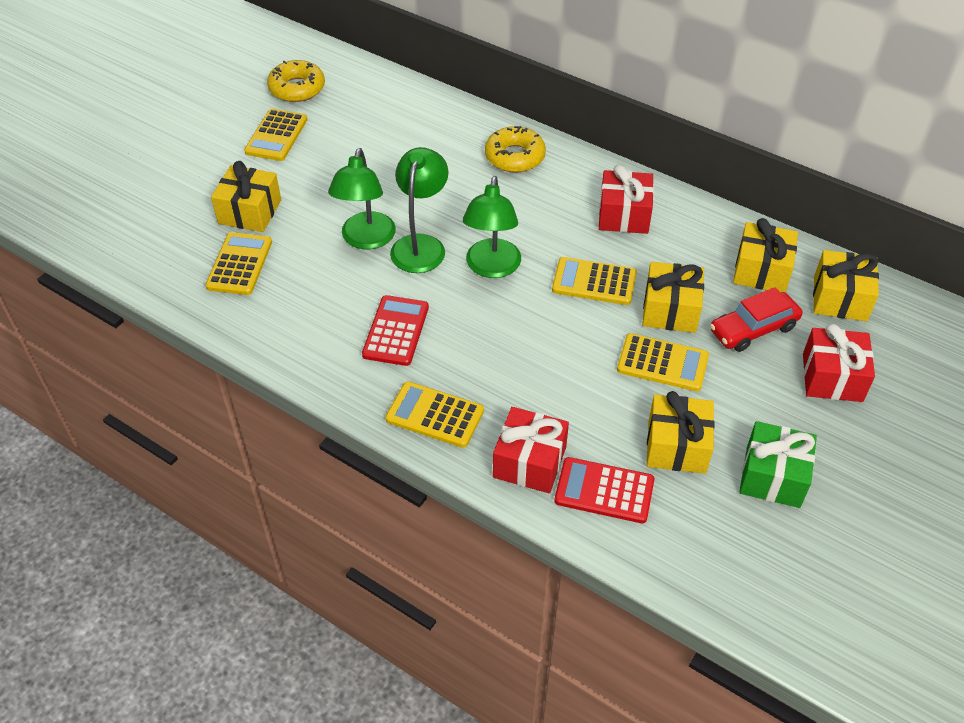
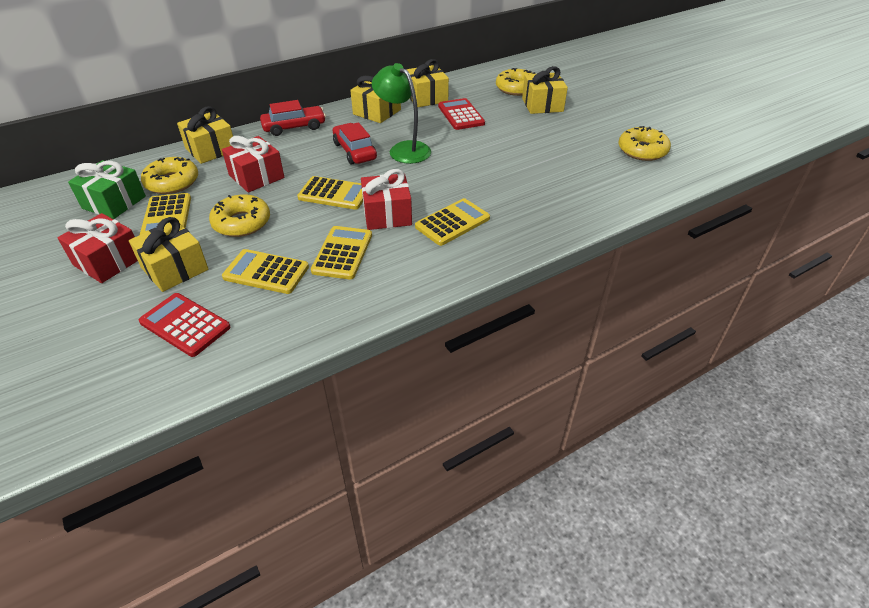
green lamp: [328,148,396,249] [390,147,448,273] [463,176,521,278] = 3 -> [372,63,431,164] = 1
red car: [710,287,802,352] = 1 -> [260,100,326,136] [333,122,377,165] = 2
yellow donut: [267,60,325,102] [485,126,546,173] = 2 -> [141,157,198,194] [209,194,270,237] [496,68,535,96] [618,126,671,161] = 4

